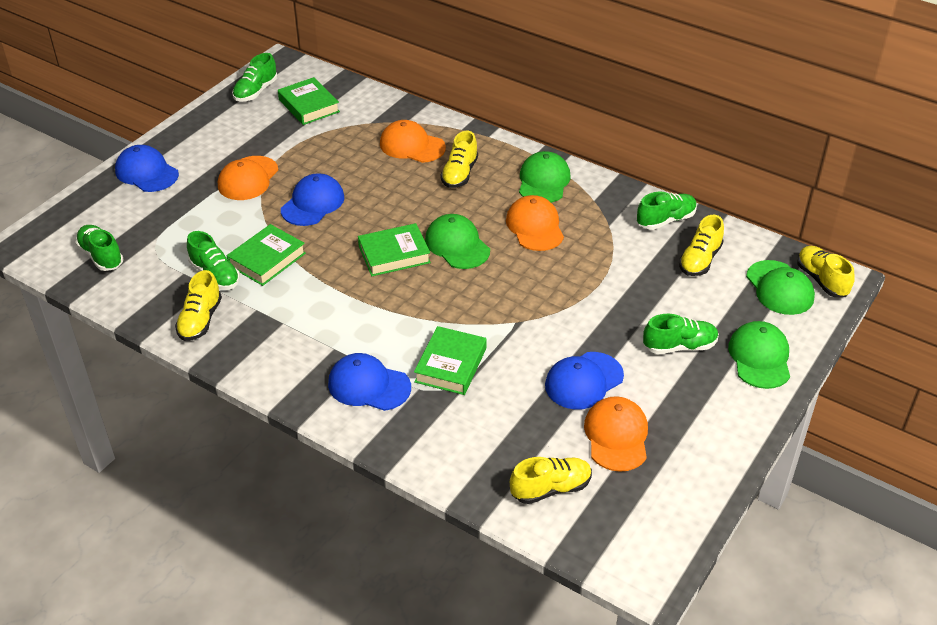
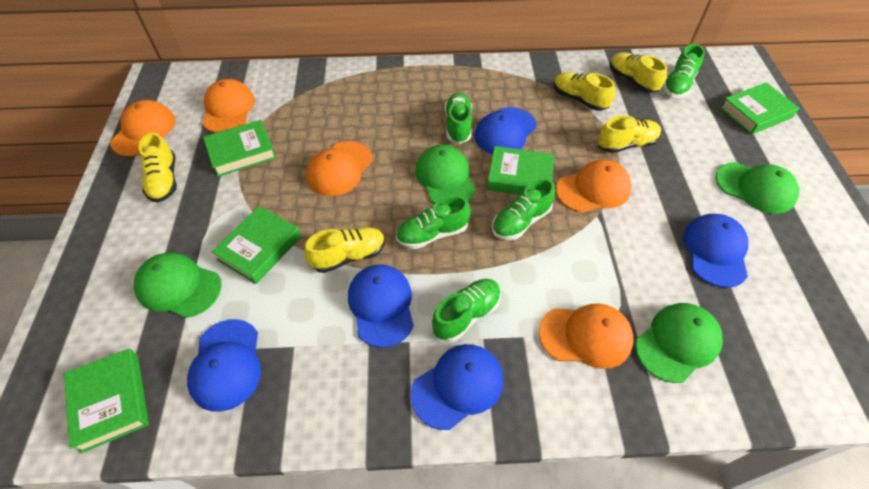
blue cap: [115,145,179,192] [281,173,344,226] [328,353,411,411] [545,352,624,409] = 4 -> [187,319,261,412] [348,264,414,348] [411,344,503,430] [475,107,537,154] [683,214,748,288] = 5
green book: [227,224,306,286] [278,77,340,125] [358,223,431,276] [414,326,487,395] = 4 -> [64,348,149,453] [203,120,276,177] [212,206,301,284] [487,146,555,195] [720,82,799,135] = 5
orange cap: [218,156,278,200] [380,120,446,163] [506,195,564,251] [584,396,648,472] = 4 -> [110,100,175,156] [202,79,255,133] [306,141,372,196] [539,303,634,369] [556,159,632,213] = 5

